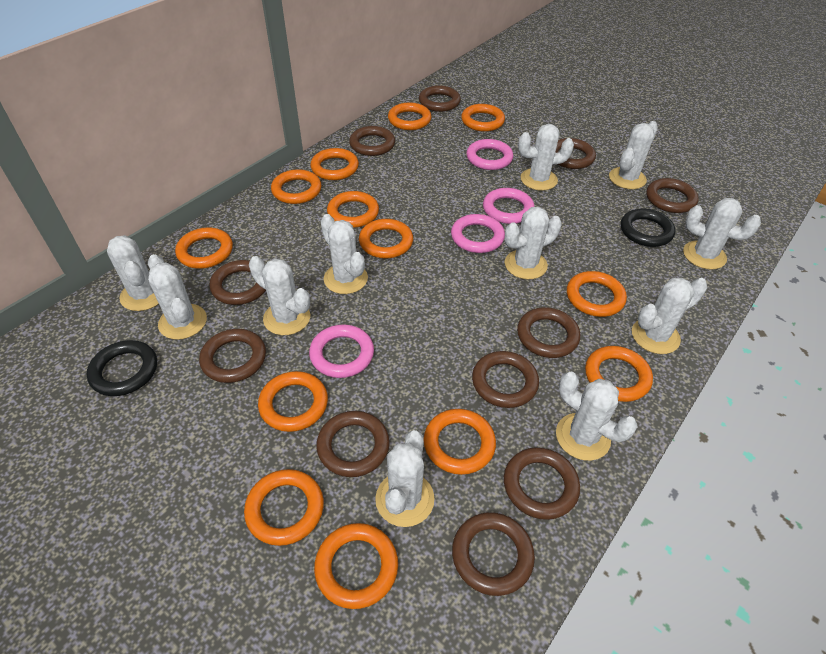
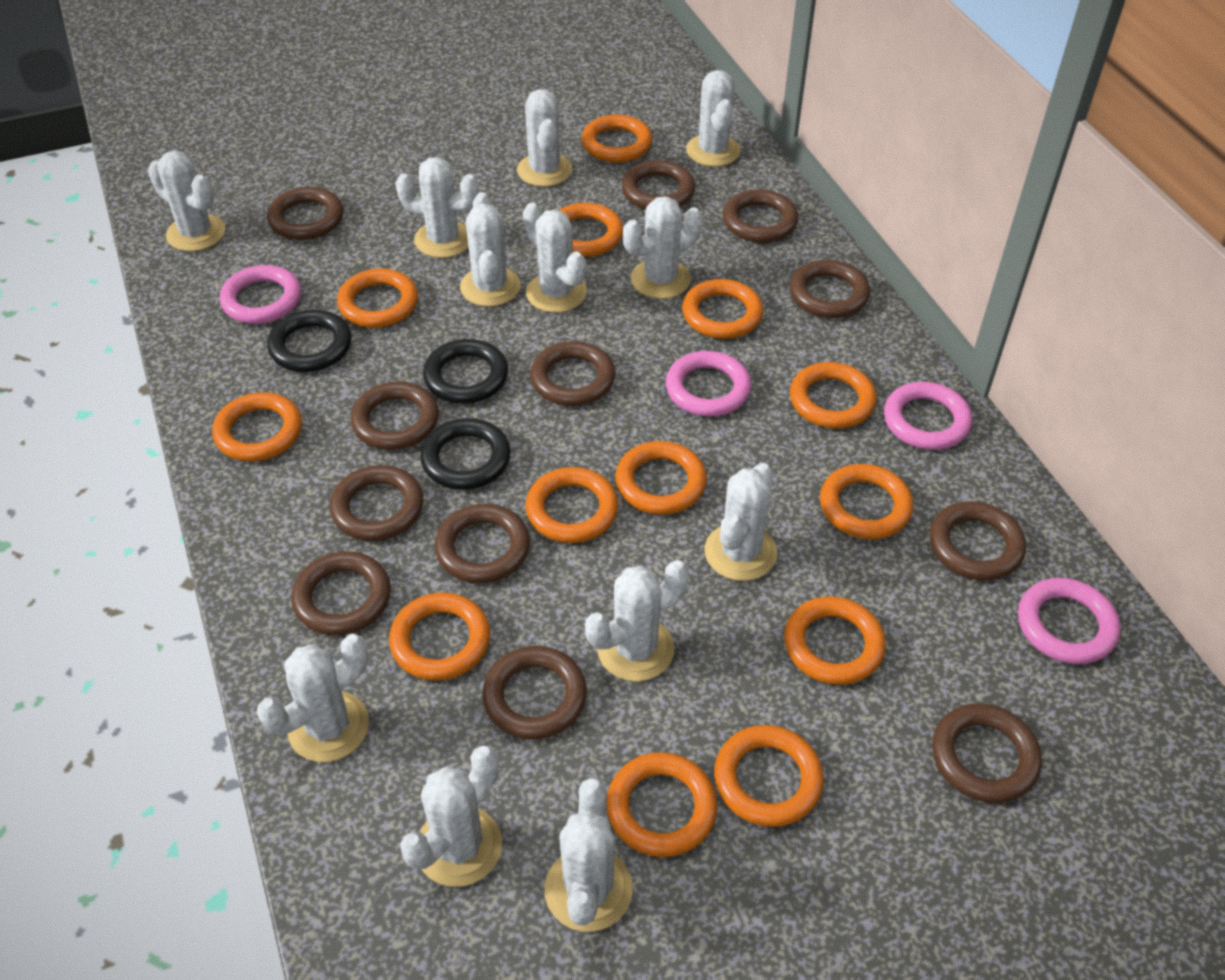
black ring: [86,340,157,396] [621,208,675,247] = 2 -> [267,310,351,372] [420,418,511,490] [423,339,508,404] = 3
brown ring: [199,329,266,383] [209,260,266,305] [316,411,390,477] [349,126,395,156] [419,85,461,112] [452,512,535,596] [472,351,539,408] [504,447,580,520] [517,307,580,358] [555,138,596,169] [646,178,699,213] = 11 -> [267,187,343,240] [291,551,391,635] [330,465,423,541] [351,382,439,450] [435,504,530,583] [482,646,587,739] [530,341,615,406] [622,160,695,210] [723,189,798,243] [790,260,870,318] [930,501,1026,580] [932,703,1042,803] = 12
white cactus: [107,235,159,311] [148,254,207,340] [249,256,310,335] [321,214,368,294] [375,430,435,527] [505,207,562,279] [518,124,574,191] [556,372,638,461] [609,121,658,189] [632,278,707,354] [683,198,761,269] = 11 -> [148,151,225,251] [257,634,369,762] [396,157,479,258] [400,746,502,887] [460,192,521,306] [517,89,572,187] [523,203,587,313] [544,778,633,932] [585,560,689,682] [623,196,702,299] [686,70,740,167] [704,463,777,581] = 12

